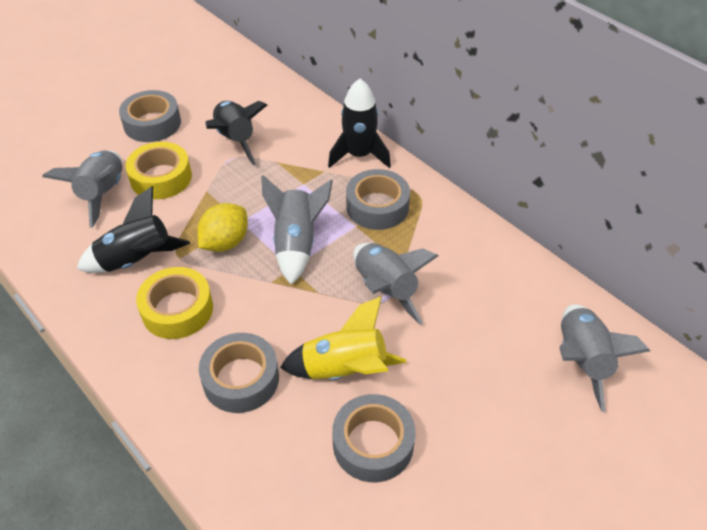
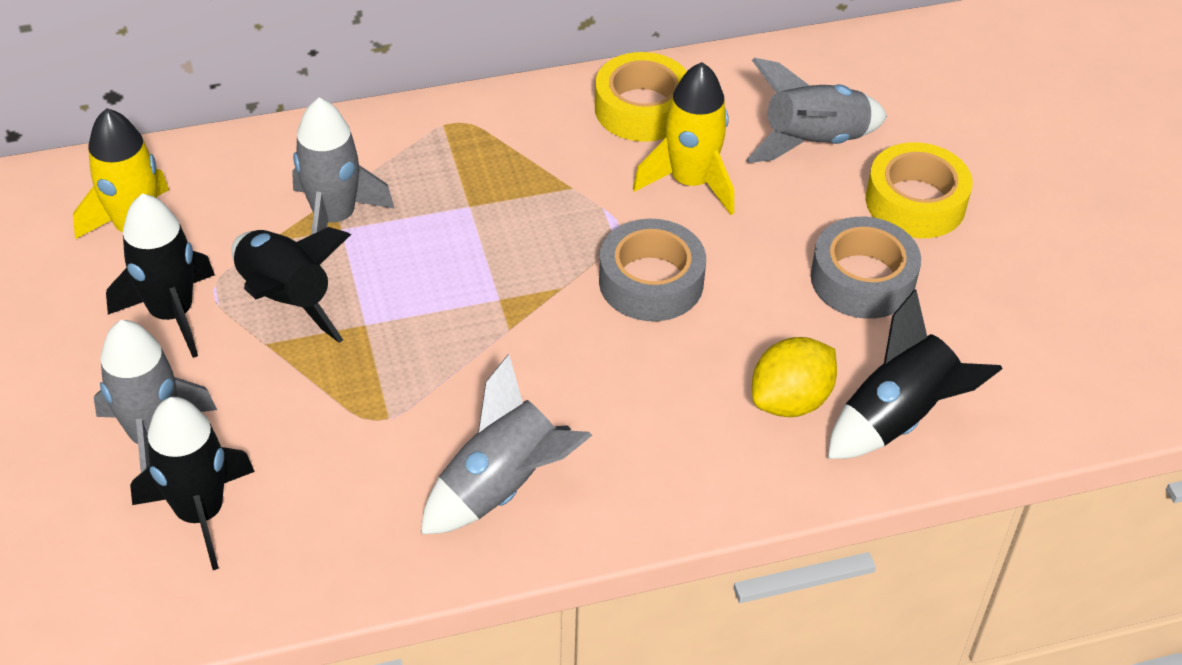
black rocket: [77,186,190,273] [206,101,267,165] [328,79,391,168] = 3 -> [106,193,215,358] [130,397,255,570] [232,227,351,343] [828,289,1003,459] = 4
grey tape: [119,90,181,142] [199,333,279,413] [332,394,416,482] [346,169,410,230] = 4 -> [599,219,706,321] [811,217,921,319] = 2
yellow rocket: [280,296,406,380] = 1 -> [73,108,169,239] [633,62,734,215] = 2

